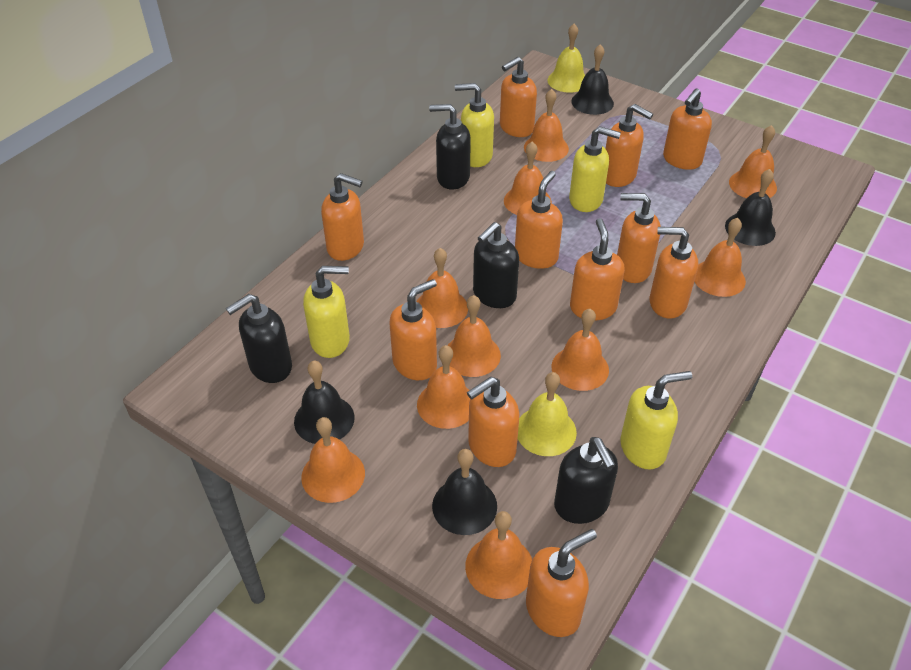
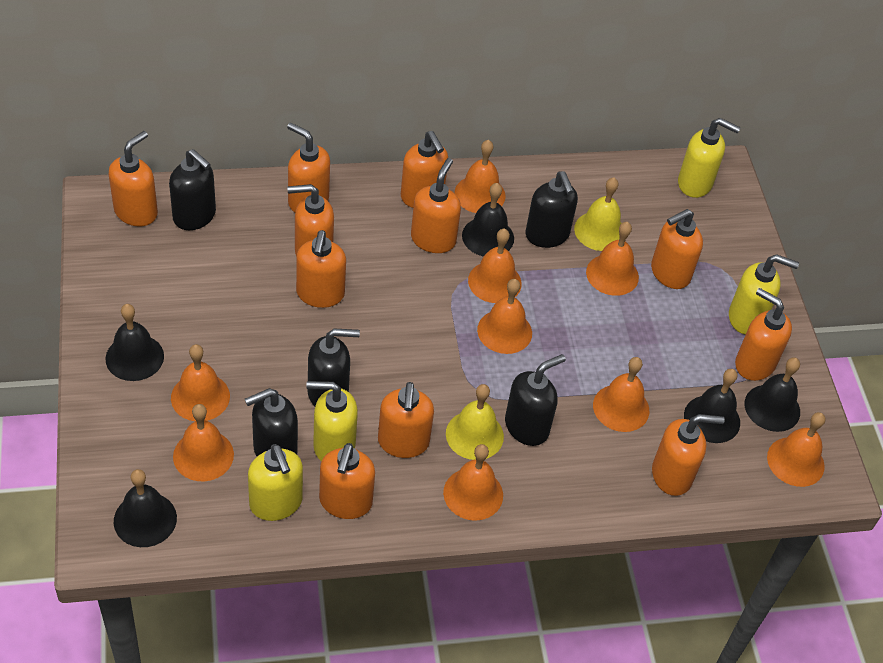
black bell: [294,361,355,444] [432,449,497,535] [571,44,614,115] [725,169,776,246] = 4 -> [106,304,164,381] [114,469,177,547] [462,183,514,257] [684,369,740,443] [745,358,800,432] = 5
black soap dispenser: [226,294,292,383] [429,104,471,190] [473,222,519,308] [554,437,618,524] = 4 -> [169,149,216,230] [245,388,298,456] [308,329,360,407] [505,354,566,446] [526,171,578,248] = 5
orange bell: [301,417,365,503] [416,248,468,328] [417,345,470,429] [447,295,501,377] [465,511,532,599] [504,141,552,215] [524,89,569,162] [551,309,609,391] [694,218,746,297] [729,125,777,198] = 10 -> [171,344,230,421] [173,404,234,481] [443,444,503,521] [455,140,506,213] [468,229,522,303] [477,279,532,354] [586,222,639,296] [593,357,649,432] [767,412,826,487] = 9

